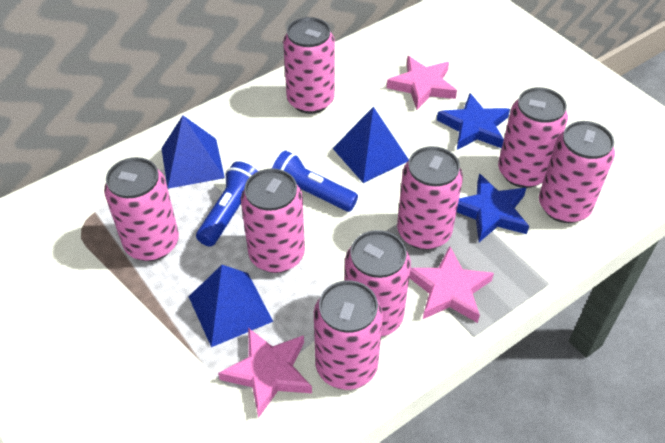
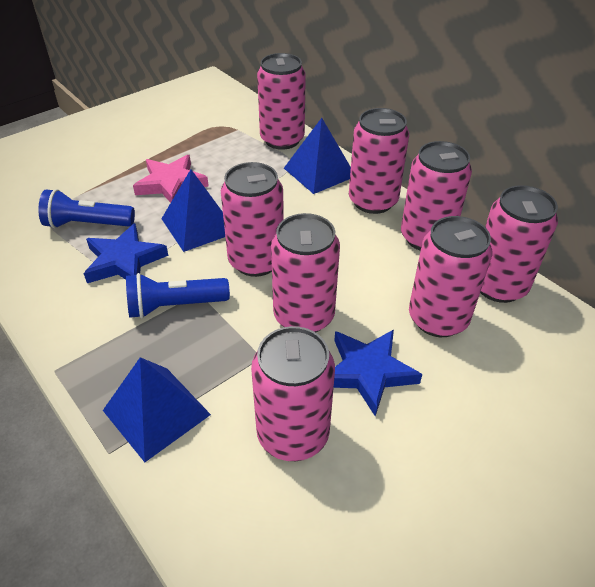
pink star: [218,328,312,418] [387,56,457,110] [409,246,494,323] = 3 -> [133,155,209,203] = 1

